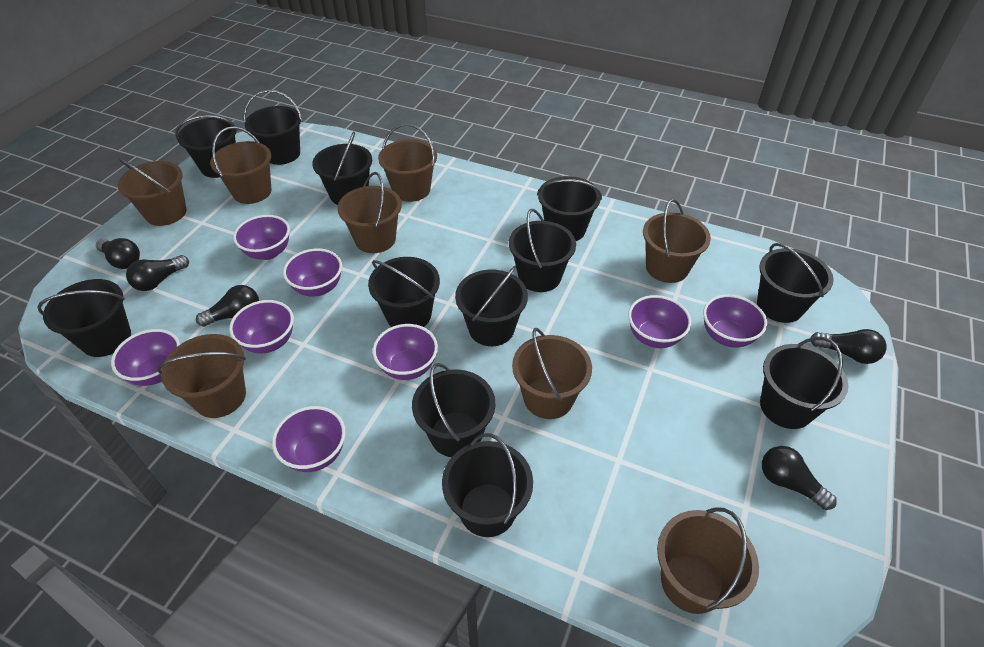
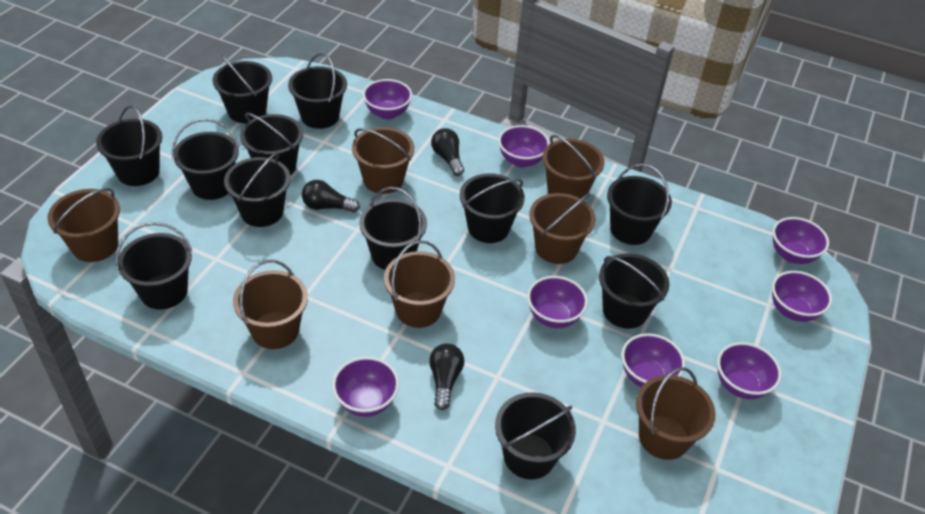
black light bulb: [96,238,140,269] [126,255,189,291] [196,285,259,327] [762,446,837,510] [810,329,887,364] = 5 -> [302,180,360,212] [429,343,464,410] [431,128,464,176] = 3
brown bucket: [117,158,187,226] [157,334,246,418] [210,126,272,204] [337,172,402,253] [378,124,437,202] [512,328,592,419] [643,199,711,283] [657,507,759,614] = 8 -> [47,188,120,262] [233,260,308,349] [352,127,414,194] [384,240,455,328] [529,193,596,264] [542,135,605,199] [636,367,716,460] = 7

